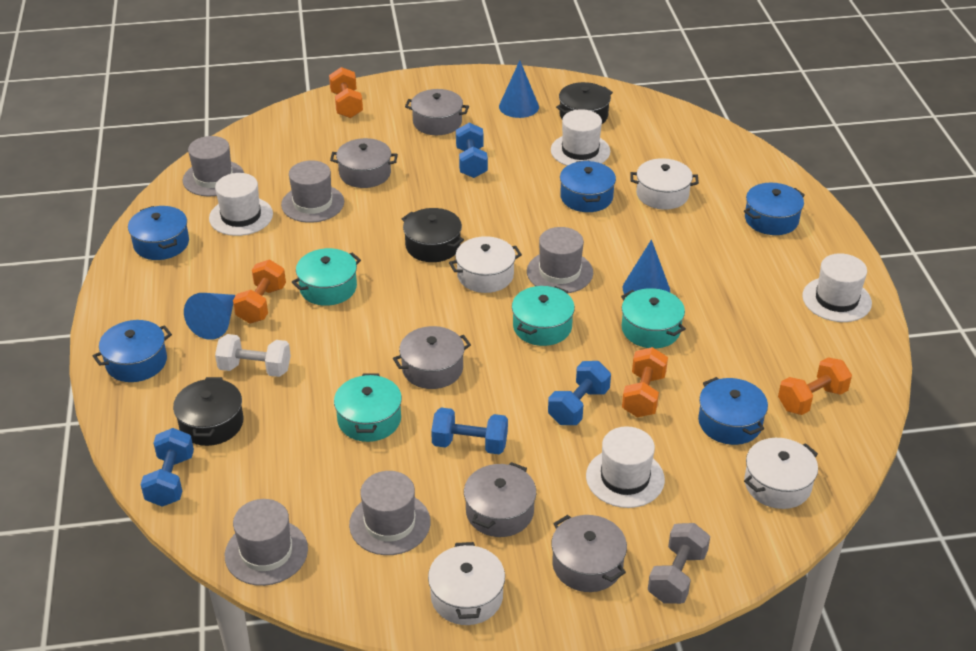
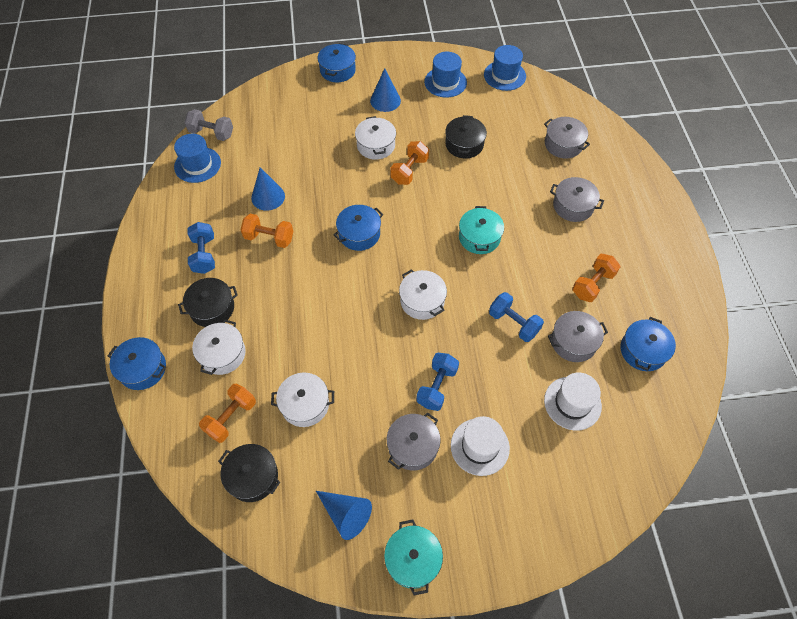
blue dumbbell: [140,428,194,507] [431,408,508,454] [456,123,488,178] [548,361,611,425] = 4 -> [187,222,215,274] [416,353,459,411] [489,292,544,342] = 3
blue hat: none = 0 -> [174,134,221,183] [424,52,467,98] [484,45,526,91] = 3
blue pot: [93,320,172,382] [128,206,189,260] [560,161,616,212] [698,377,768,445] [744,183,805,235] = 5 -> [108,337,166,390] [318,43,356,82] [334,205,383,251] [620,317,676,371] = 4
grey hat: [183,136,244,196] [225,499,308,586] [281,160,344,223] [349,471,431,555] [527,227,593,293] = 5 -> none = 0
grey pot: [330,138,398,188] [393,326,471,389] [405,89,469,135] [464,462,536,537] [552,515,627,592] = 5 -> [387,413,441,471] [544,117,590,159] [548,311,608,362] [550,177,604,222] = 4
turquoise pot: [292,248,361,306] [334,374,402,442] [512,286,575,346] [621,288,686,348] = 4 -> [384,519,443,595] [459,206,504,254] = 2
white dumbbell: [215,334,291,377] = 1 -> none = 0
white hat: [209,173,273,236] [551,109,610,166] [586,426,665,508] [802,253,872,322] = 4 -> [451,416,510,476] [544,373,602,431] = 2

